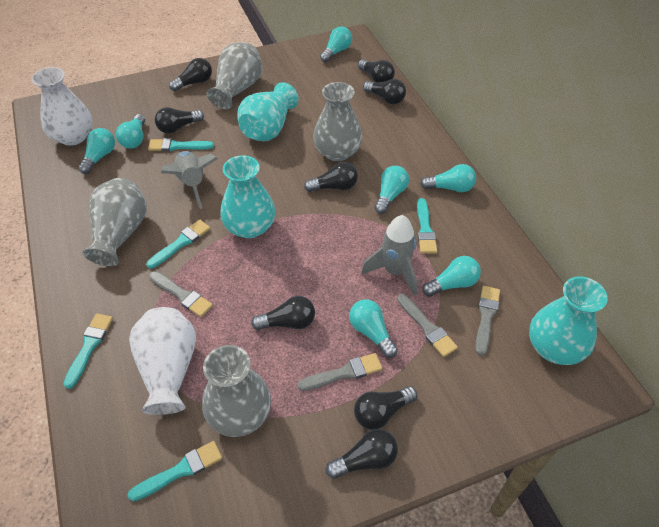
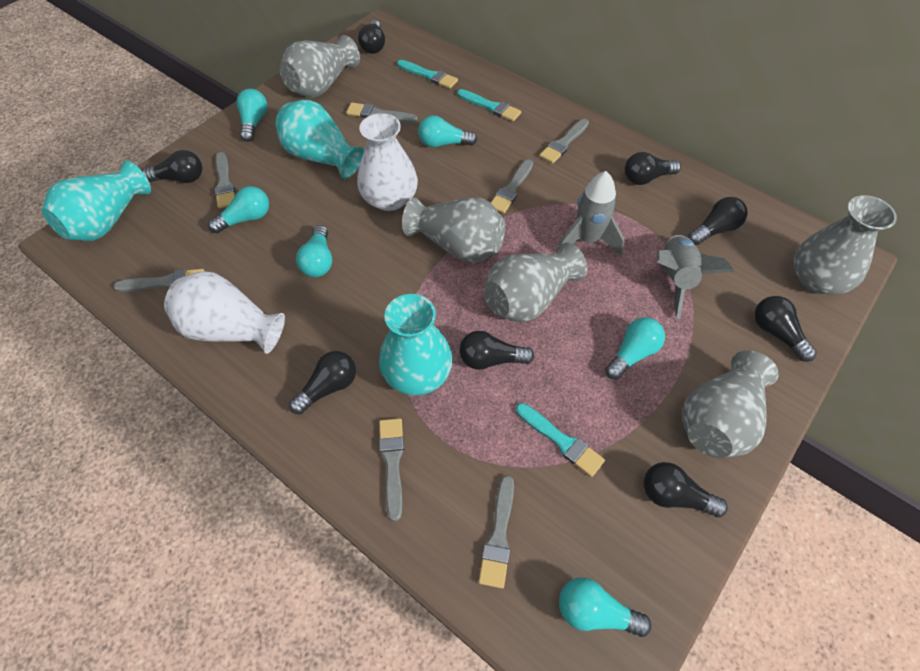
grey brush: [149,271,213,317] [298,353,383,391] [397,294,458,357] [475,286,500,356] = 4 -> [114,269,204,292] [215,152,235,209] [346,102,418,123] [379,418,404,521] [478,475,514,589] [491,159,533,213] [539,119,589,164] = 7
grey vase: [83,178,147,266] [202,345,271,437] [206,42,263,109] [313,82,362,161] = 4 -> [280,35,360,98] [402,198,505,263] [484,243,587,322] [682,350,779,458] [794,195,897,294] = 5
turquoise brush: [63,314,113,389] [128,441,222,501] [146,220,210,269] [148,138,214,151] [417,198,437,254] = 5 -> [397,60,458,89] [457,89,521,121] [516,403,605,477] = 3
turquoise light bulb: [78,128,115,174] [116,114,145,149] [320,27,352,62] [349,299,398,358] [375,166,409,214] [420,164,476,192] [422,256,481,297] = 7 -> [208,186,269,233] [236,89,267,142] [296,225,332,277] [418,115,477,148] [559,578,651,637] [605,317,665,380] = 6

